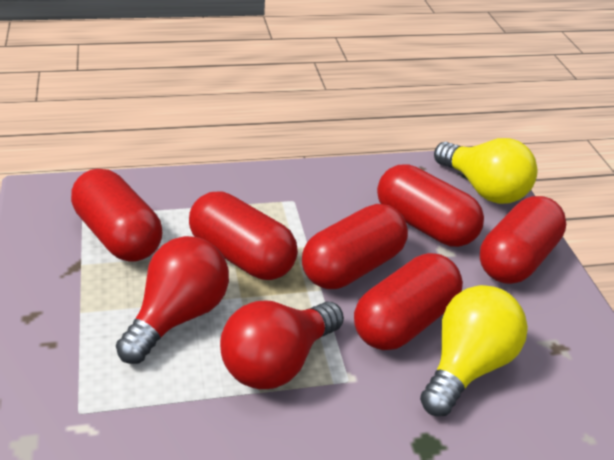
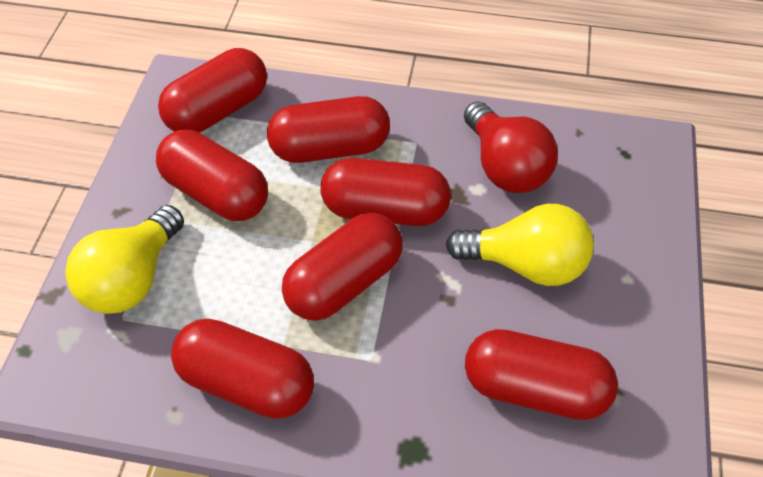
red capsule: [71,169,162,262] [189,191,298,280] [302,204,408,289] [354,253,463,350] [377,165,484,247] [480,196,566,284] = 6 -> [156,130,268,221] [158,48,267,133] [171,318,314,419] [267,96,390,163] [282,213,403,321] [320,158,451,226] [465,329,618,420] = 7
red light bulb: [116,236,229,364] [220,301,344,389] = 2 -> [464,101,558,193] = 1

